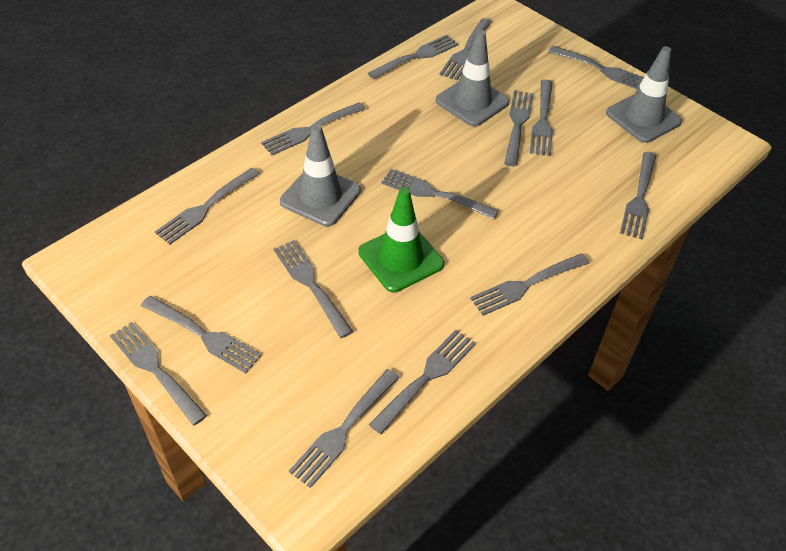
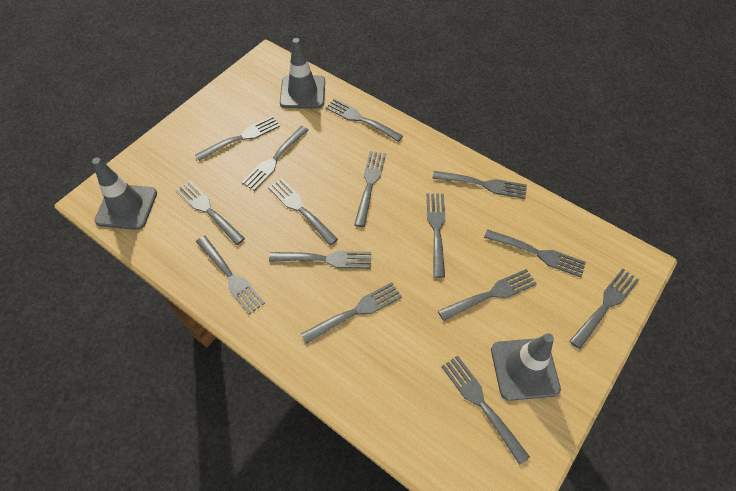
green traffic cone: [358,187,444,292] = 1 -> none = 0

